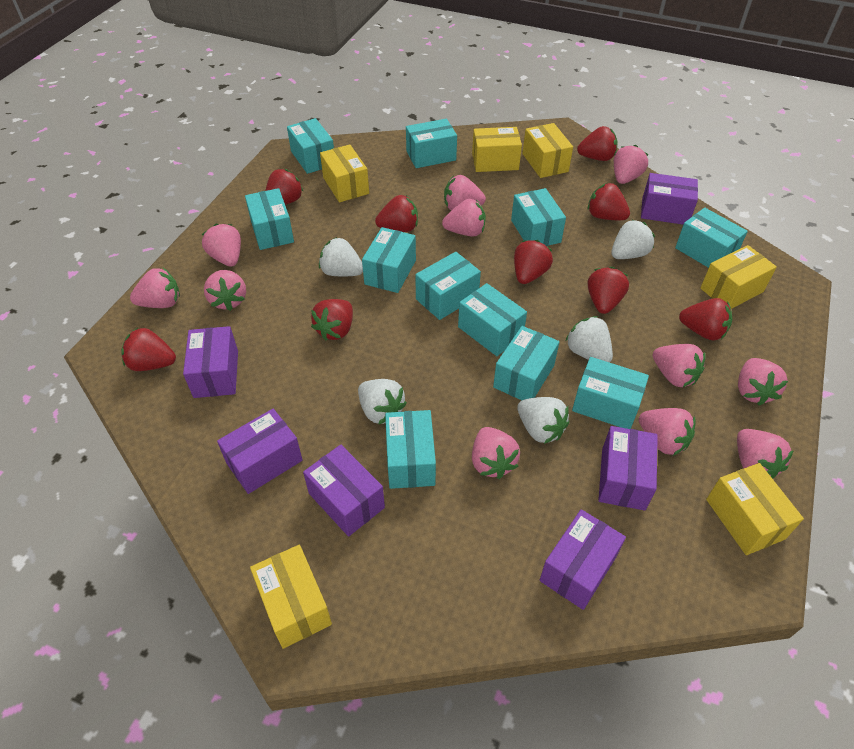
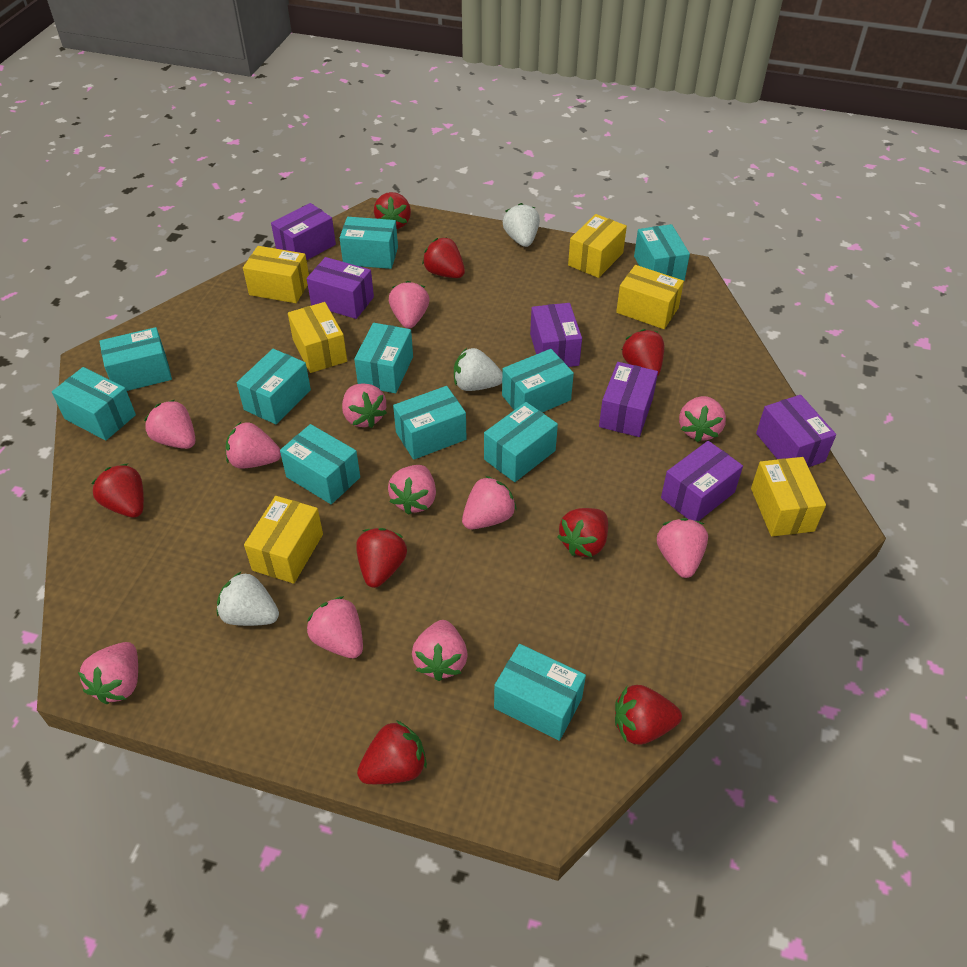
red strawberry: [121,328,176,371] [265,169,303,205] [311,299,353,341] [375,195,418,232] [514,240,553,284] [577,126,617,161] [588,183,630,220] [588,267,629,314] [679,298,732,340] = 9 -> [91,464,144,518] [356,528,407,588] [357,720,427,784] [374,192,411,229] [422,237,465,278] [557,508,608,557] [615,685,682,744] [622,329,664,376] = 8
white strawberry: [319,237,363,277] [358,379,407,425] [517,397,569,444] [566,316,613,363] [611,220,655,259] = 5 -> [217,571,279,626] [454,348,502,391] [503,203,540,247] = 3

